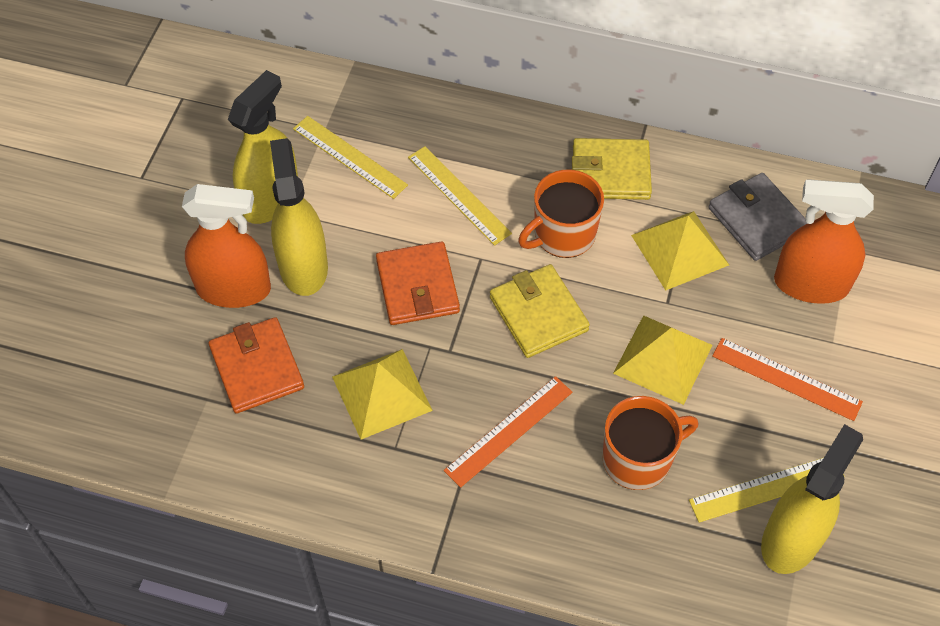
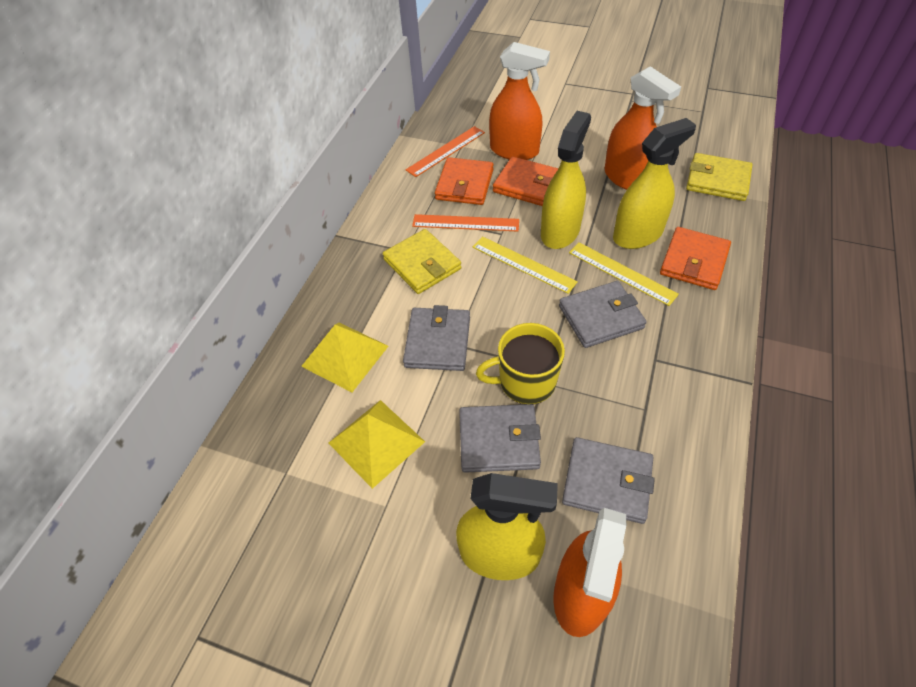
grey wallet: [708,173,807,261] = 1 -> [403,305,470,371] [459,404,541,473] [559,281,647,348] [562,437,655,524] = 4
orange mug: [518,170,604,258] [602,396,698,490] = 2 -> none = 0
orange spray bottle: [182,184,271,308] [774,179,874,304] = 2 -> [489,42,550,160] [554,508,626,637] [605,66,681,190] = 3
orange wallet: [209,317,304,414] [376,242,460,325] = 2 -> [435,157,494,205] [493,156,558,206] [660,227,731,290] = 3
yellow mug: none = 0 -> [476,323,565,404] = 1
yellow pyramid: [332,349,433,440] [613,315,713,405] [631,211,729,290] = 3 -> [301,323,388,392] [329,400,425,489] = 2
yellow ruler: [293,116,408,199] [408,146,512,246] [689,458,844,523] = 3 -> [473,236,578,294] [569,242,679,306] = 2

